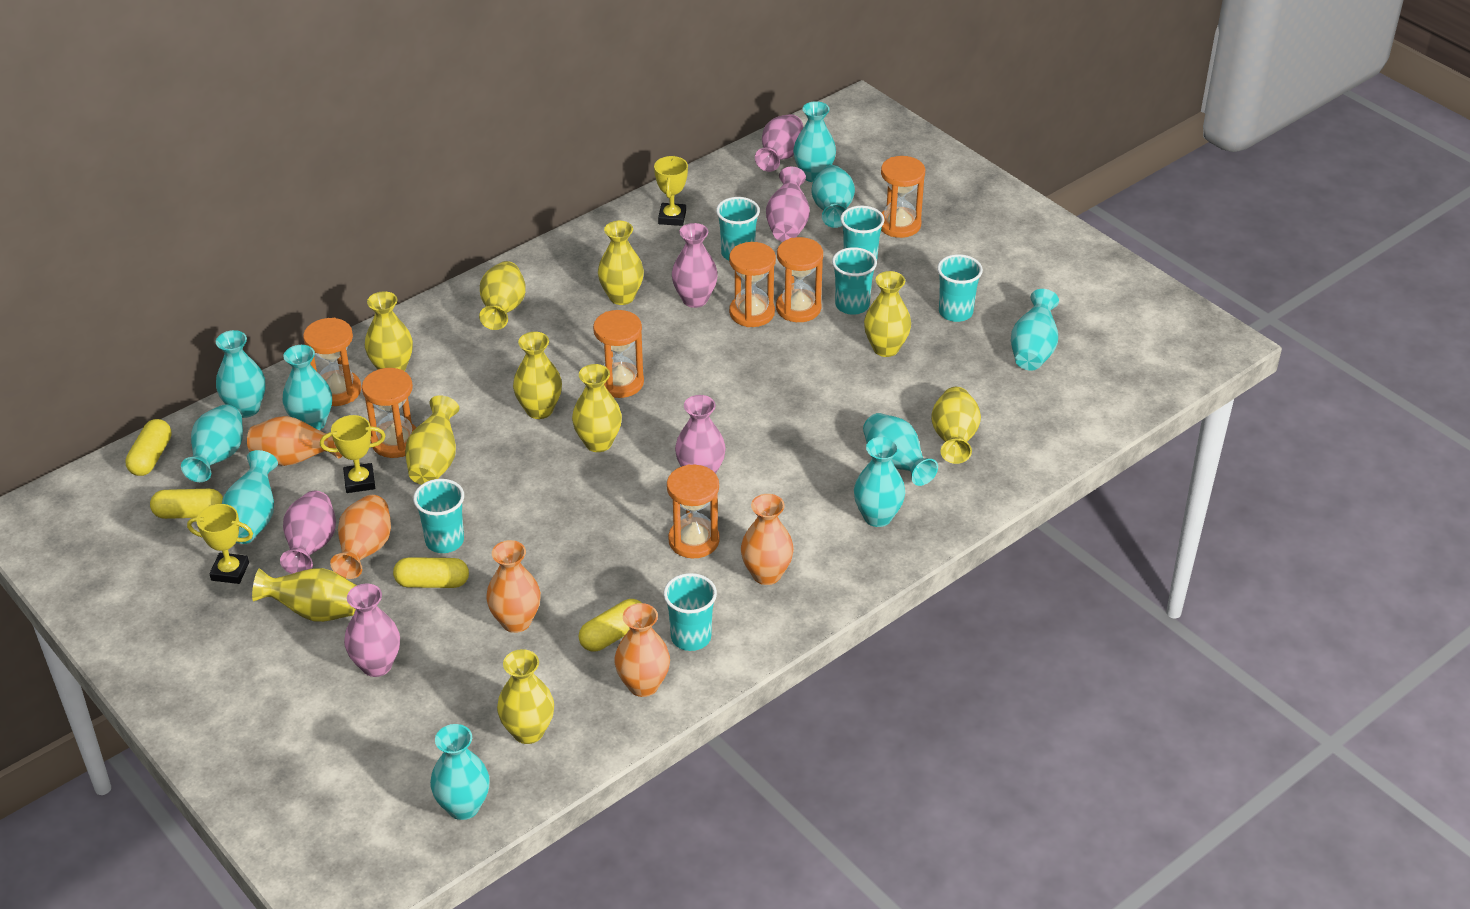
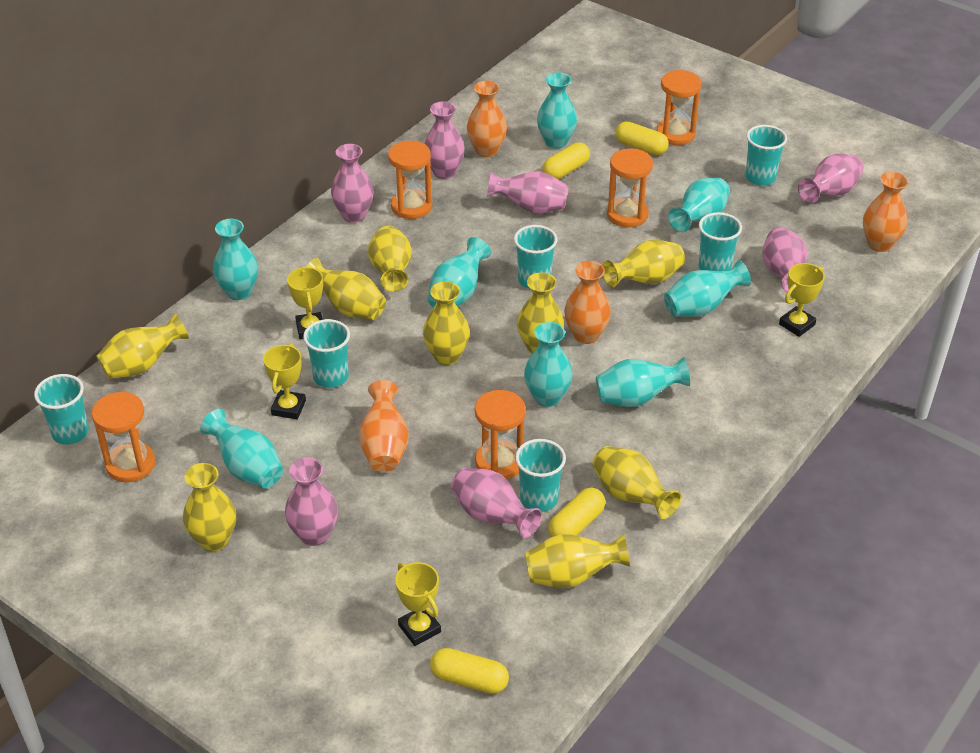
orange hourglass: [303,318,361,406] [362,368,416,458] [593,310,644,398] [667,464,720,559] [729,242,776,327] [776,237,823,322] [881,156,925,238] = 7 -> [92,392,155,482] [388,141,432,219] [475,390,526,479] [607,149,653,227] [657,70,702,145] = 5
orange vase: [247,416,342,466] [330,495,391,579] [486,540,541,633] [614,603,670,697] [741,494,794,585] = 5 -> [359,380,409,472] [467,81,507,157] [564,261,611,344] [863,172,908,252] = 4
pink vase: [280,491,336,574] [344,584,400,677] [672,223,718,308] [675,395,726,474] [755,114,803,172] [766,167,810,242] = 6 -> [285,458,338,546] [331,144,374,223] [424,101,465,179] [451,468,542,538] [487,171,569,213] [762,227,807,292] [798,154,863,203] = 7
turquoise vase: [181,404,243,482] [216,330,266,418] [222,450,278,544] [282,345,332,430] [430,724,490,820] [793,101,836,182] [811,165,855,228] [854,437,905,527] [863,413,938,486] [1011,289,1059,371] = 10 -> [200,409,283,489] [213,219,258,300] [428,237,491,308] [524,322,572,407] [537,72,577,149] [596,357,690,407] [664,260,751,317] [668,178,730,232] = 8
yellow trophy: [187,504,253,584] [320,415,386,493] [654,156,688,226] = 3 -> [263,343,306,419] [287,266,323,339] [395,562,441,646] [779,263,825,337] = 4
yellow vase: [252,568,357,622] [365,291,413,371] [405,395,459,485] [479,261,526,330] [497,649,554,744] [513,332,562,419] [572,364,622,452] [598,221,644,305] [864,271,911,357] [931,387,981,464] = 10 -> [96,313,189,379] [183,463,236,551] [306,258,386,320] [368,225,412,292] [423,282,470,365] [517,272,564,354] [525,534,630,588] [592,446,681,519] [603,240,685,288] = 9

